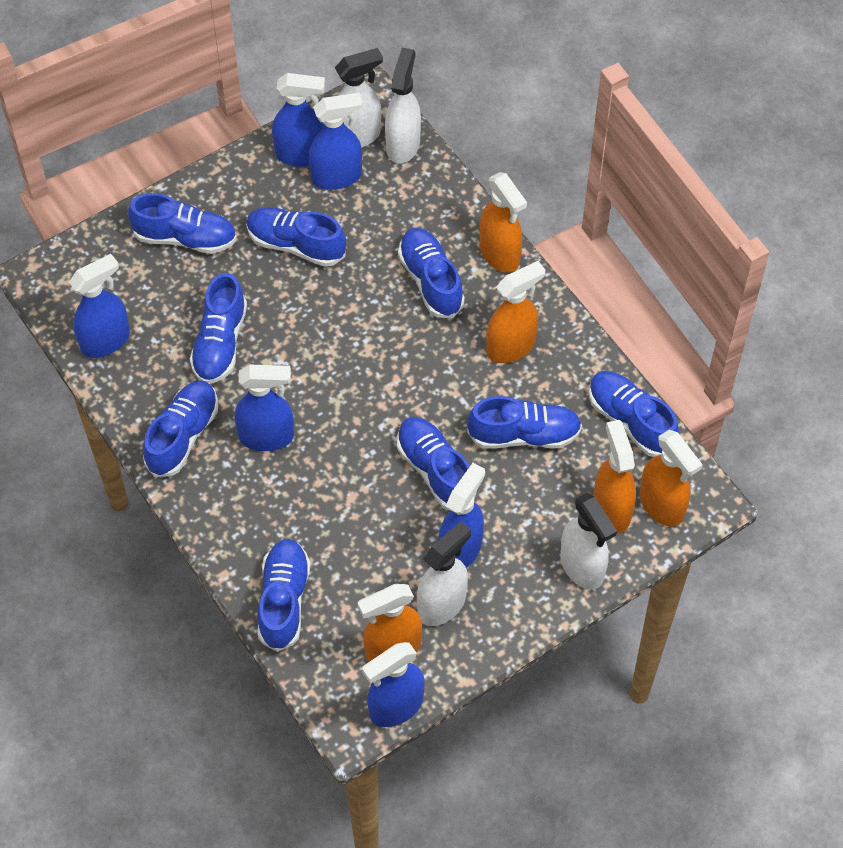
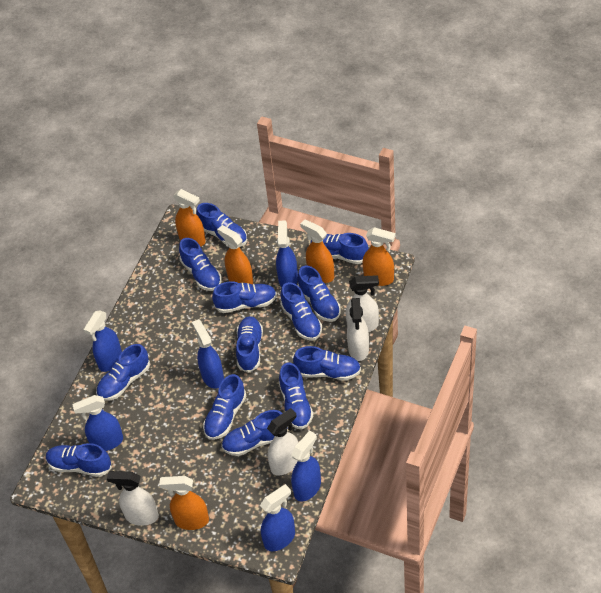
blue shoe: [128,193,237,254] [143,380,218,477] [190,273,247,384] [246,207,346,267] [258,539,311,652] [397,417,470,511] [398,228,465,318] [467,396,582,449] [589,371,679,457] = 9 -> [46,443,112,477] [96,344,150,401] [179,238,222,291] [196,203,247,247] [203,374,246,440] [212,281,277,313] [221,410,288,456] [236,316,263,373] [279,363,313,430] [280,282,322,341] [293,346,361,380] [298,266,341,322] [310,233,369,264] = 13

